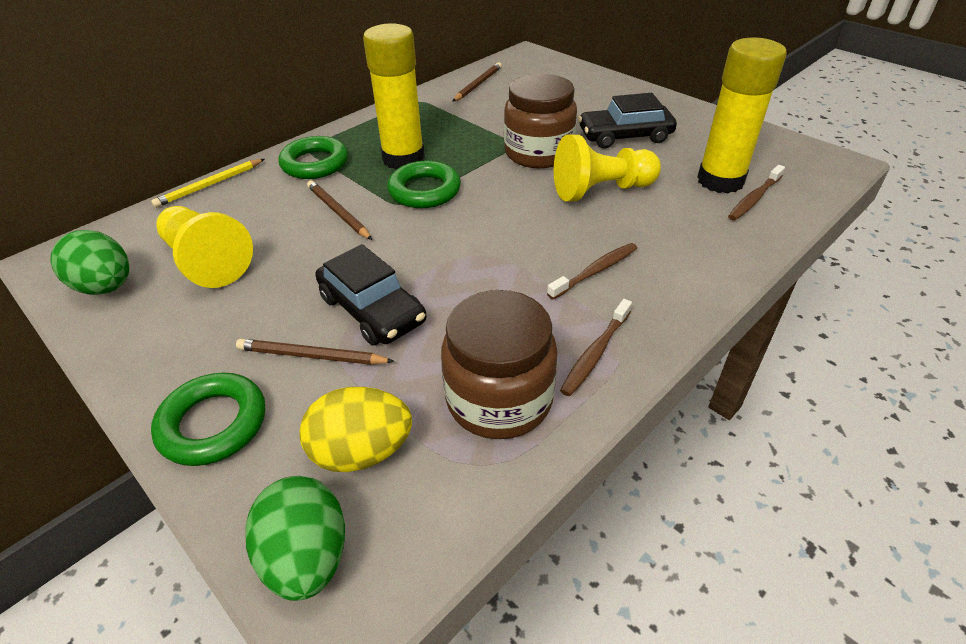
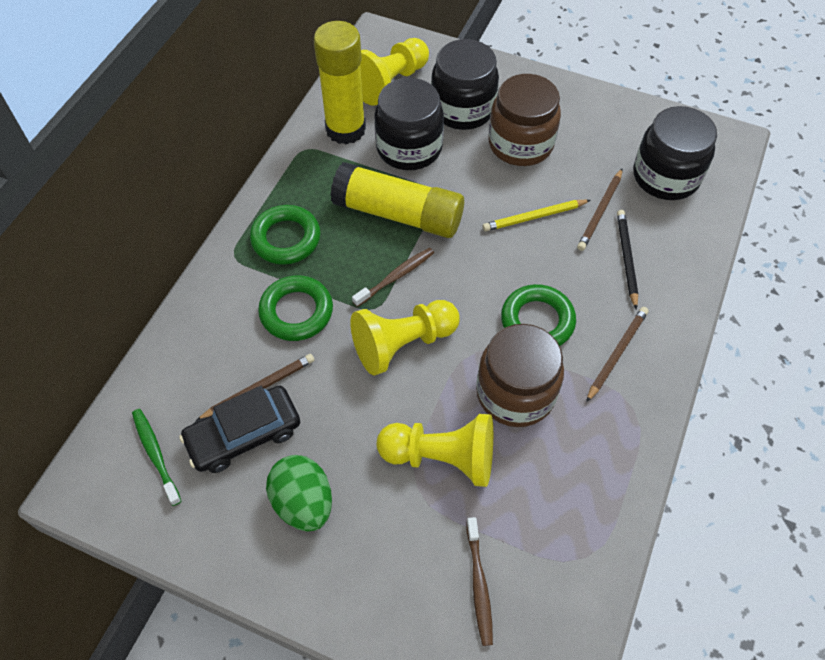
black car: [315,244,426,345] [578,93,677,149] = 2 -> [179,386,300,473] = 1
black jar: none = 0 -> [374,78,444,170] [431,39,499,130] [633,106,717,200] = 3
black pencil: none = 0 -> [617,210,638,310] = 1
brown toothbrush: [547,243,637,299] [560,299,632,396] [728,165,785,220] = 3 -> [352,248,434,307] [466,517,493,646] = 2
green egg: [50,230,130,295] [245,476,345,601] = 2 -> [266,455,332,531] = 1
green toothbrush: none = 0 -> [132,409,181,506] = 1
yellow egg: [299,387,412,472] = 1 -> none = 0
yellow pawn: [156,206,253,288] [554,135,661,202] = 2 -> [350,300,460,376] [360,38,429,106] [377,414,493,487] = 3

